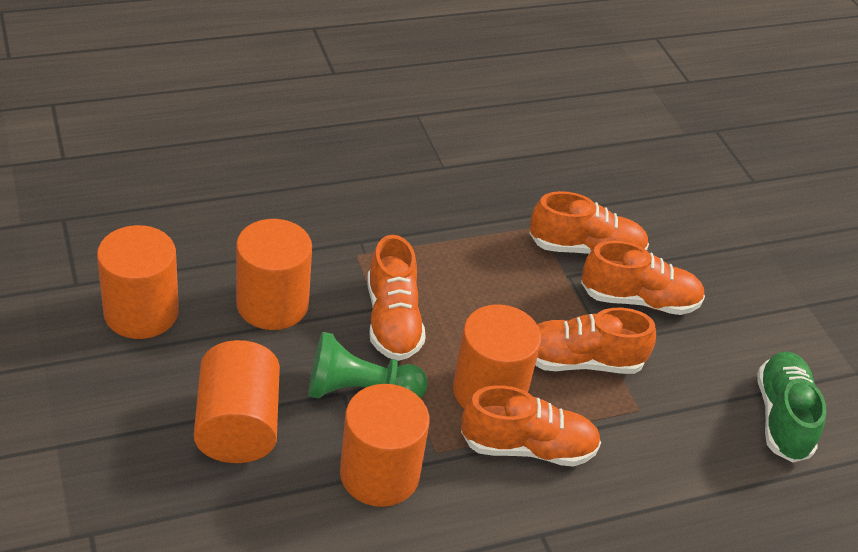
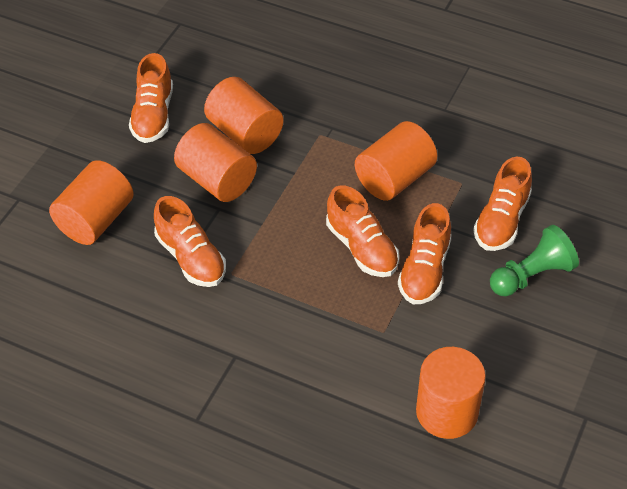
green shoe: [757,352,826,463] = 1 -> none = 0

